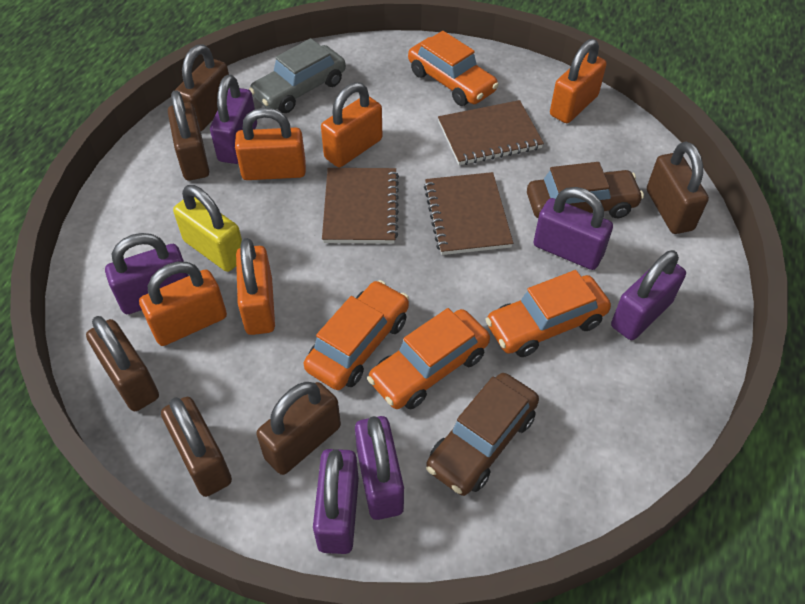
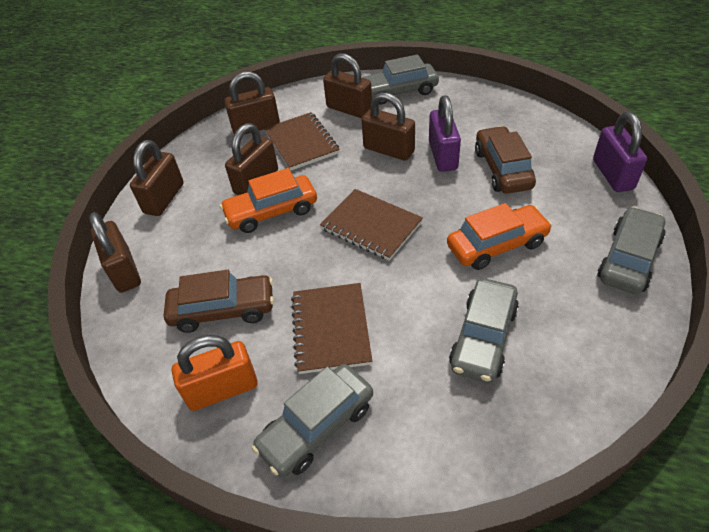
grey car: [249,38,346,113] = 1 -> [252,364,373,477] [362,54,439,105] [449,278,519,383] [597,207,665,294] = 4
orange car: [304,280,409,390] [367,308,490,409] [408,31,499,106] [485,270,611,357] = 4 -> [220,168,317,233] [447,203,552,270] = 2
orange padlock: [139,262,227,346] [235,107,306,180] [236,238,275,335] [321,82,382,167] [550,39,607,123] = 5 -> [172,335,258,411] = 1
purple padlock: [105,233,189,314] [210,74,257,164] [313,449,359,554] [355,416,404,520] [534,187,613,270] [611,250,686,340] = 6 -> [429,95,461,172] [593,112,647,192] = 2
yellow padlock: [173,185,242,272] = 1 -> none = 0

